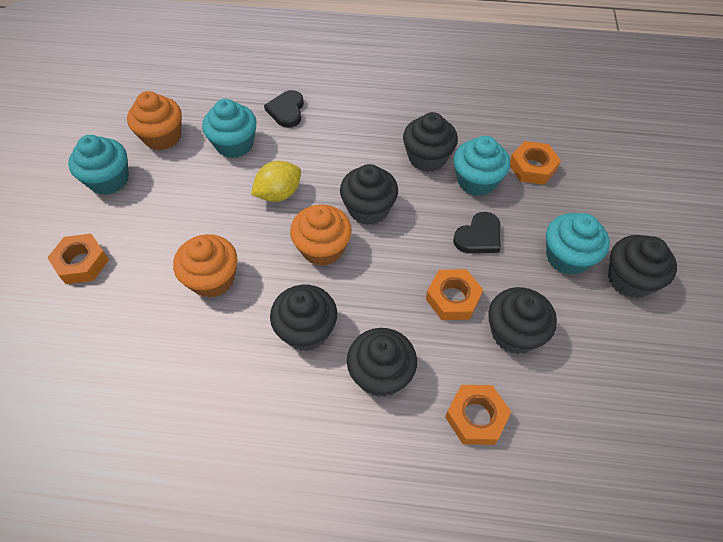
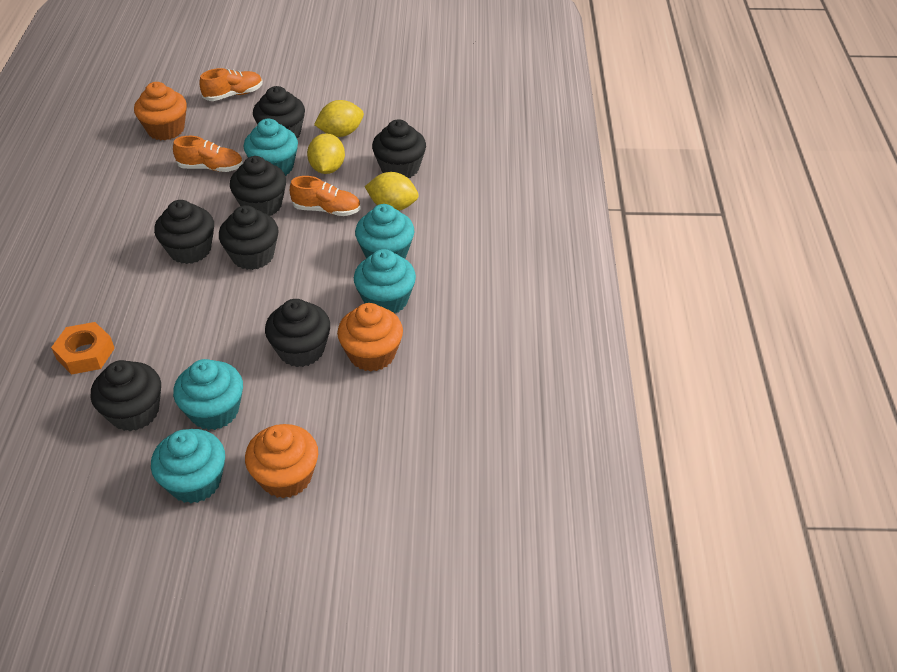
black cupcake: [270,285,337,351] [340,164,398,225] [347,328,417,397] [403,112,458,172] [488,287,557,354] [608,235,677,298] = 6 -> [91,360,161,431] [154,200,214,264] [219,205,279,270] [230,156,286,216] [253,86,305,138] [265,299,330,367] [372,119,426,178] = 7
black heart: [264,90,304,128] [453,212,501,253] = 2 -> none = 0
orange nut: [47,234,109,284] [426,269,483,320] [445,385,511,445] [510,141,561,185] = 4 -> [51,322,115,375] = 1
orange shoe: none = 0 -> [173,136,243,172] [199,68,263,101] [290,176,361,216] = 3
turquoise cupcake: [68,135,129,195] [202,99,257,158] [454,136,510,196] [546,213,610,275] = 4 -> [151,429,225,503] [173,359,243,430] [244,119,298,176] [354,249,416,313] [355,204,415,259] = 5
yellow lemon: [251,161,301,202] = 1 -> [307,133,345,174] [314,100,364,137] [365,172,419,211] = 3

